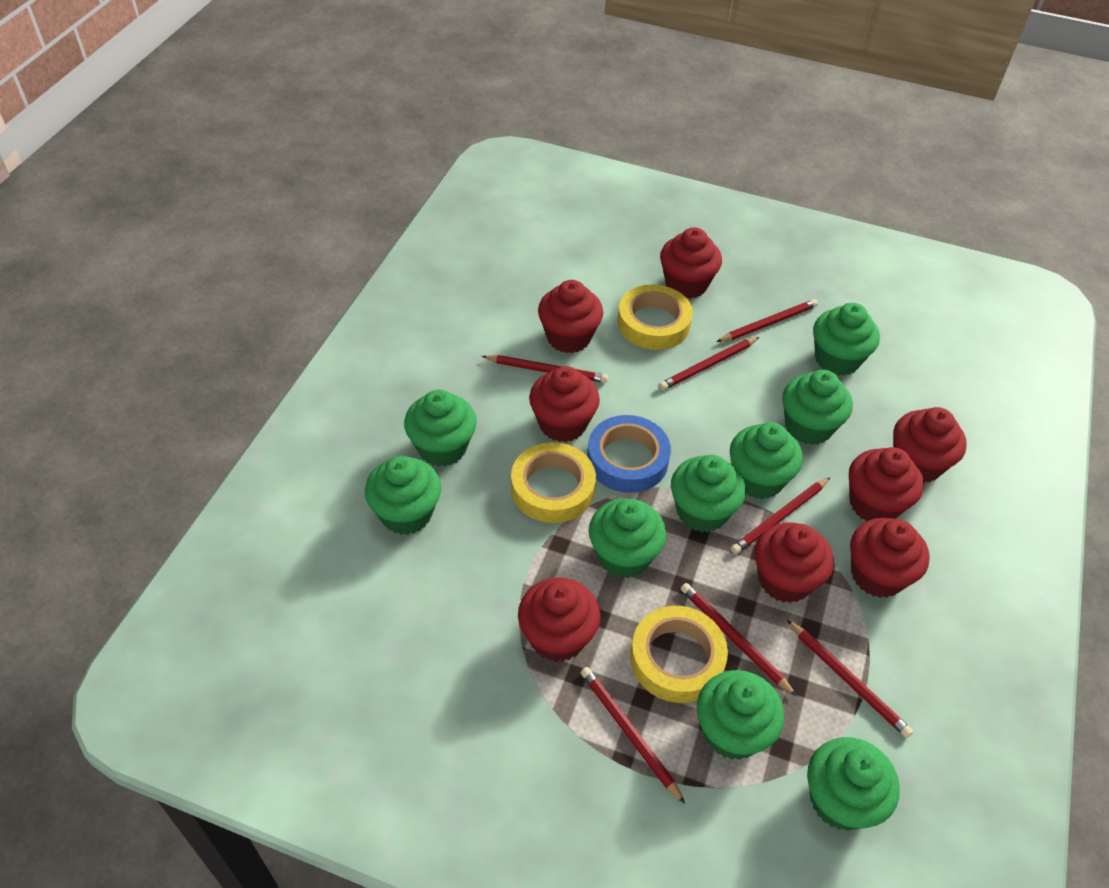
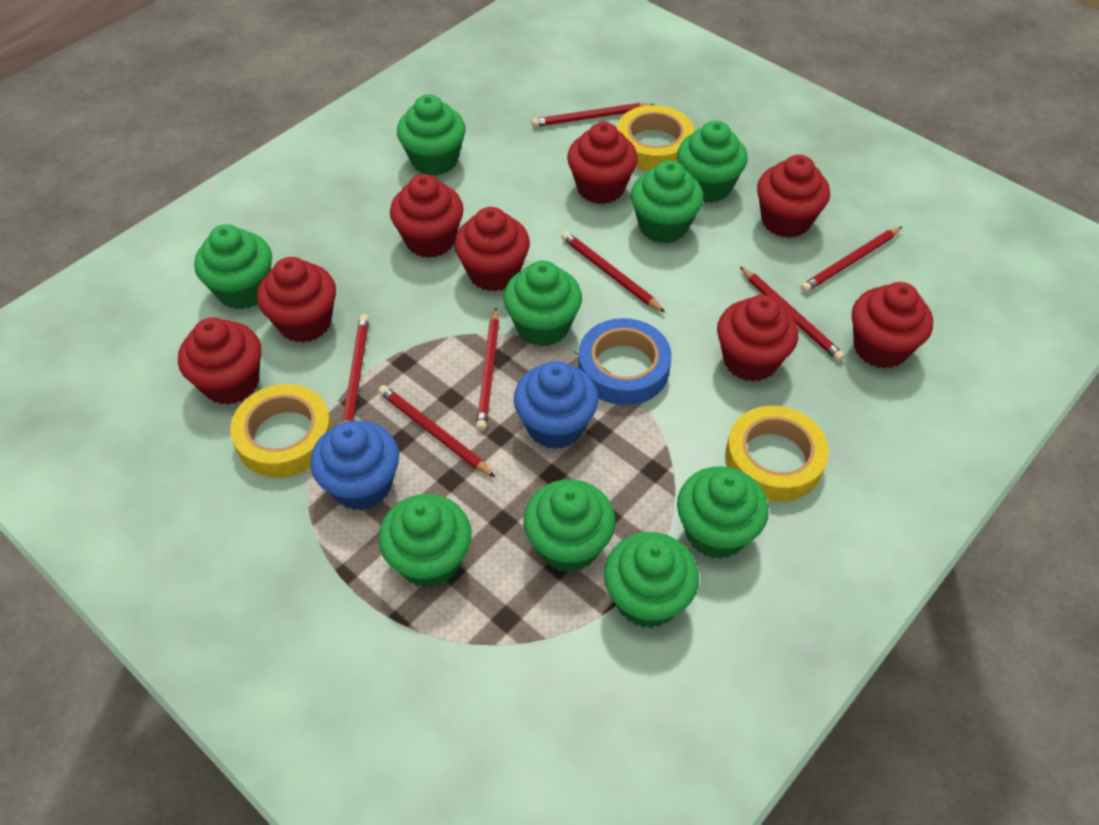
blue cupcake: none = 0 -> [310,421,399,510] [514,361,598,449] = 2

